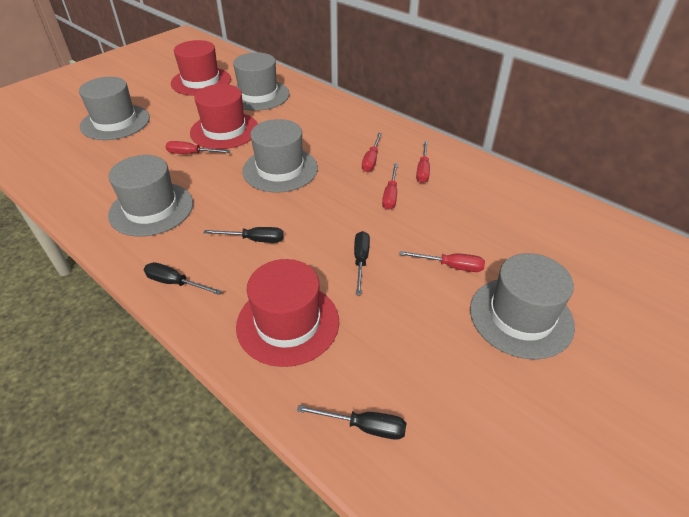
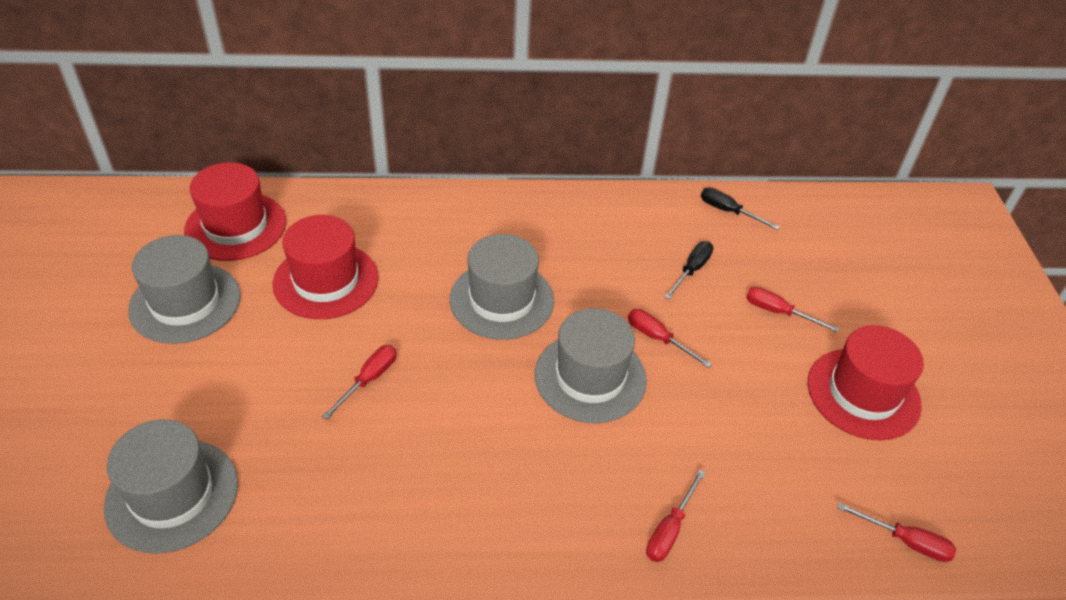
black screwdriver: [144,262,222,295] [204,227,284,243] [297,405,406,440] [354,231,370,295] = 4 -> [664,241,713,299] [701,188,780,230] = 2
grey hat: [79,77,150,140] [108,155,193,237] [233,52,290,111] [242,119,318,193] [470,253,575,360] = 5 -> [104,419,238,554] [128,235,241,344] [450,234,554,340] [535,308,647,423] = 4

